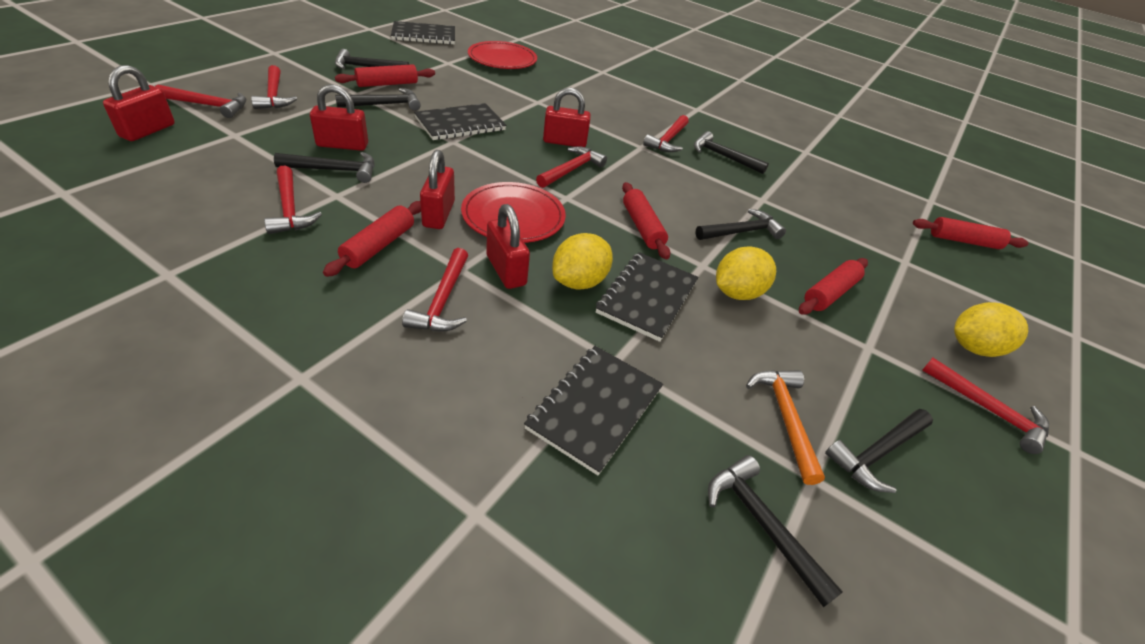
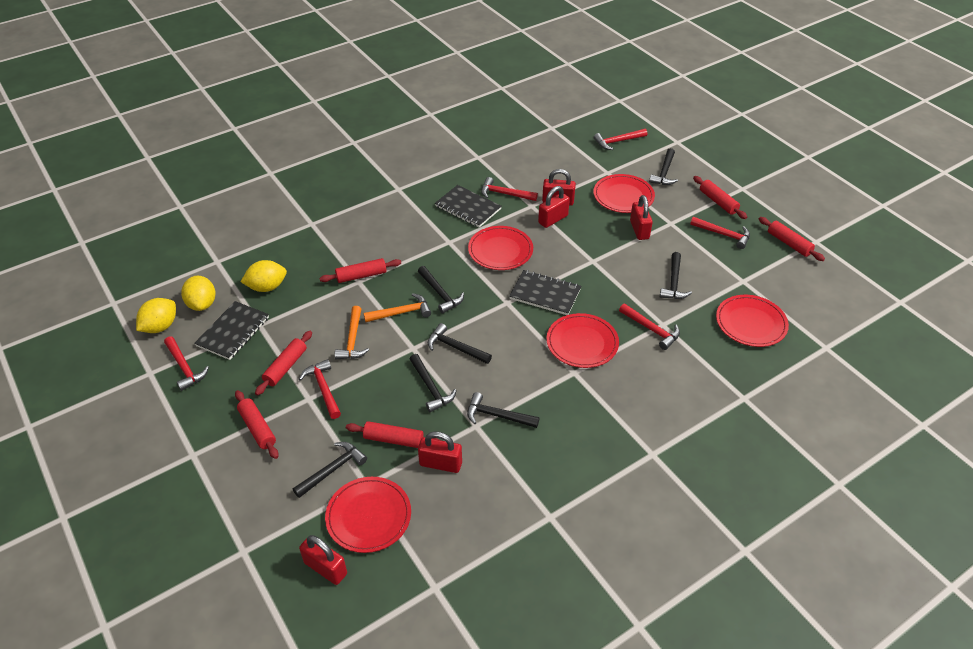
black notebook: [391,21,455,45] [414,103,506,140] [524,346,663,475] [596,252,698,342] = 4 -> [194,301,269,360] [435,185,502,228] [509,270,581,315] = 3
orange hammer: [746,370,825,485] = 1 -> [335,306,369,359] [363,293,431,322] = 2
red hammer: [155,85,246,118] [251,65,297,109] [264,165,322,234] [402,248,468,331] [536,146,607,188] [643,115,689,152] [922,358,1049,454] = 7 -> [164,336,209,391] [299,359,341,419] [481,177,538,201] [594,129,647,150] [619,303,680,350] [690,217,750,249] = 6
red plate: [461,182,566,243] [468,41,537,69] = 2 -> [325,477,411,553] [468,226,533,270] [546,313,619,368] [593,174,655,213] [716,295,789,347] = 5
red rolling pin: [323,201,421,277] [335,64,435,87] [622,182,670,259] [799,258,868,315] [913,217,1028,249] = 5 -> [235,390,279,459] [255,331,312,396] [320,258,401,283] [346,421,439,448] [693,176,747,219] [759,217,825,261] = 6

